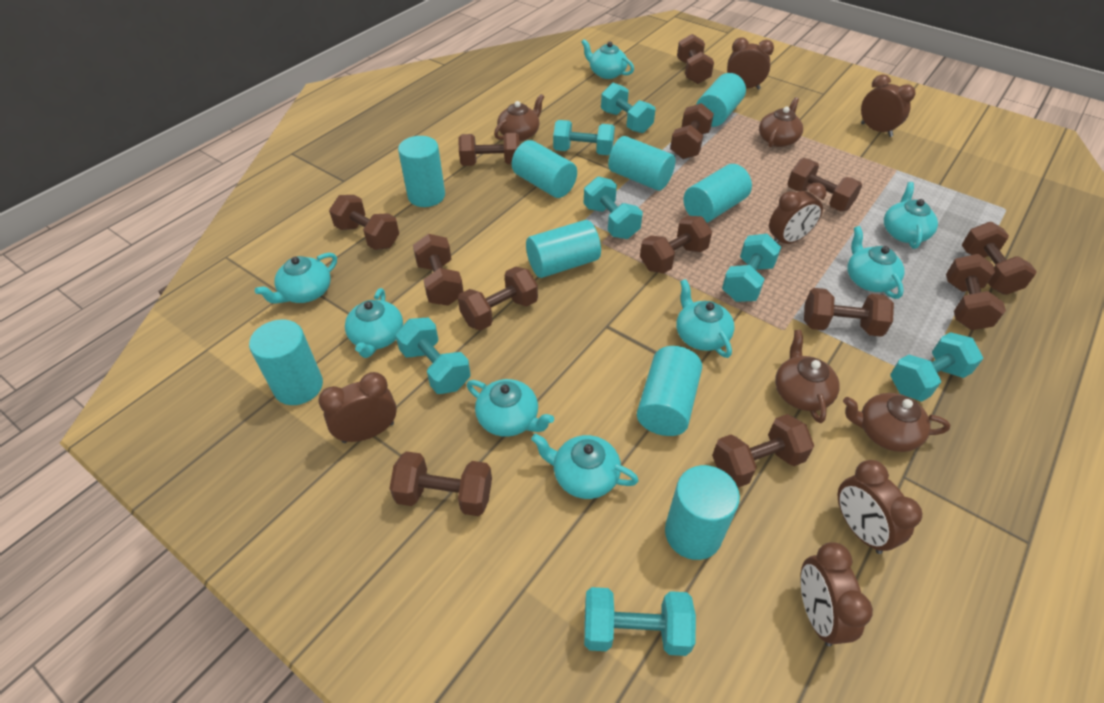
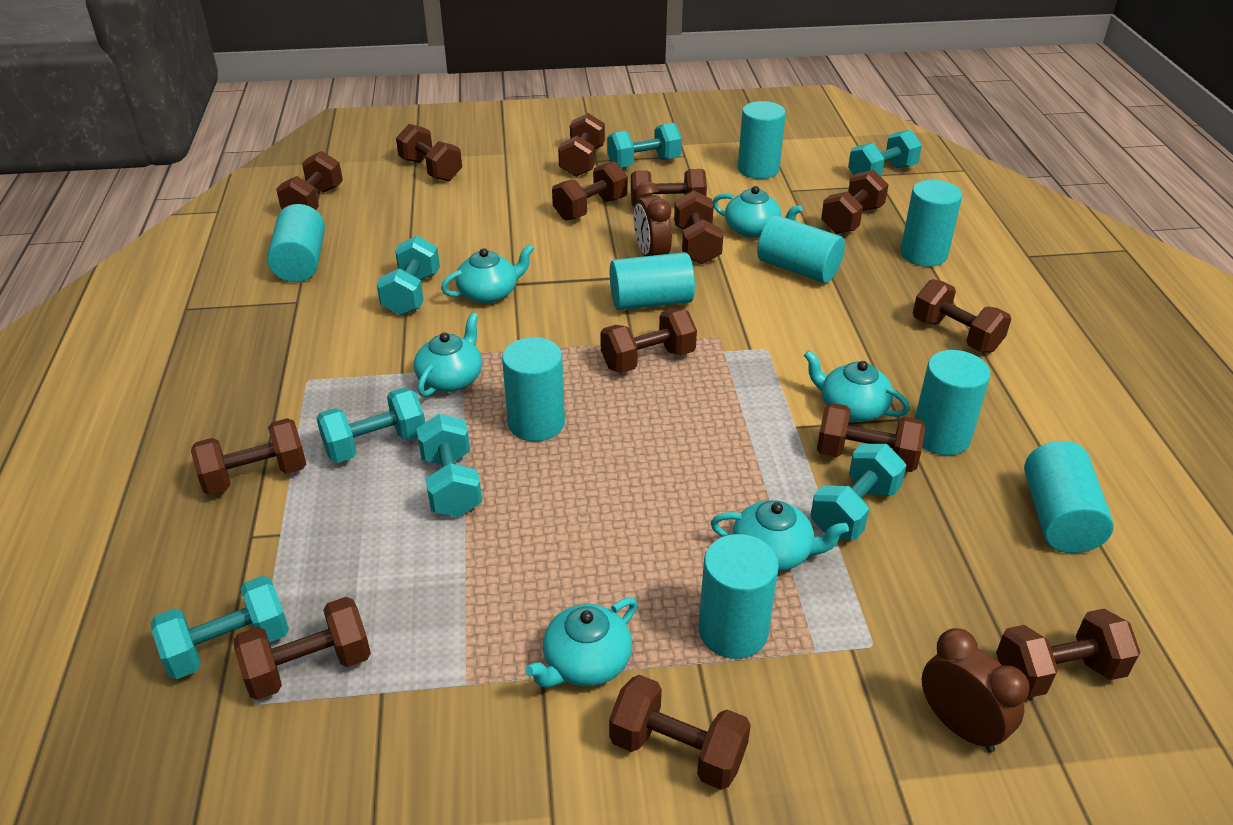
brown clock: [318,372,397,443] [727,37,774,90] [769,183,826,244] [801,542,873,646] [838,460,922,554] [861,74,916,137] = 6 -> [634,181,672,256] [922,628,1030,753] = 2
brown dumbbell: [329,195,399,250] [389,451,492,516] [413,234,463,306] [458,133,519,166] [458,266,538,331] [640,216,712,274] [670,103,714,159] [677,34,714,84] [712,414,814,488] [787,158,862,211] [804,288,894,337] [946,254,1006,330] [962,222,1037,295] = 13 -> [191,418,306,495] [233,597,371,700] [276,151,343,210] [396,124,462,181] [552,161,628,221] [558,113,605,177] [600,308,697,373] [609,675,751,790] [631,169,707,207] [674,190,723,264] [817,403,925,472] [821,170,889,234] [913,279,1011,353] [996,609,1140,698] = 14
brown teapot: [494,94,544,141] [759,97,803,147] [775,330,840,423] [843,393,950,452] = 4 -> none = 0
turquoise teapot: [255,253,337,304] [345,288,403,358] [467,379,554,437] [531,434,639,499] [582,39,634,79] [676,279,734,358] [848,226,905,299] [884,182,938,249] = 8 -> [414,312,482,397] [441,244,534,303] [525,598,637,687] [711,500,849,571] [713,186,802,238] [804,350,910,422] = 6

